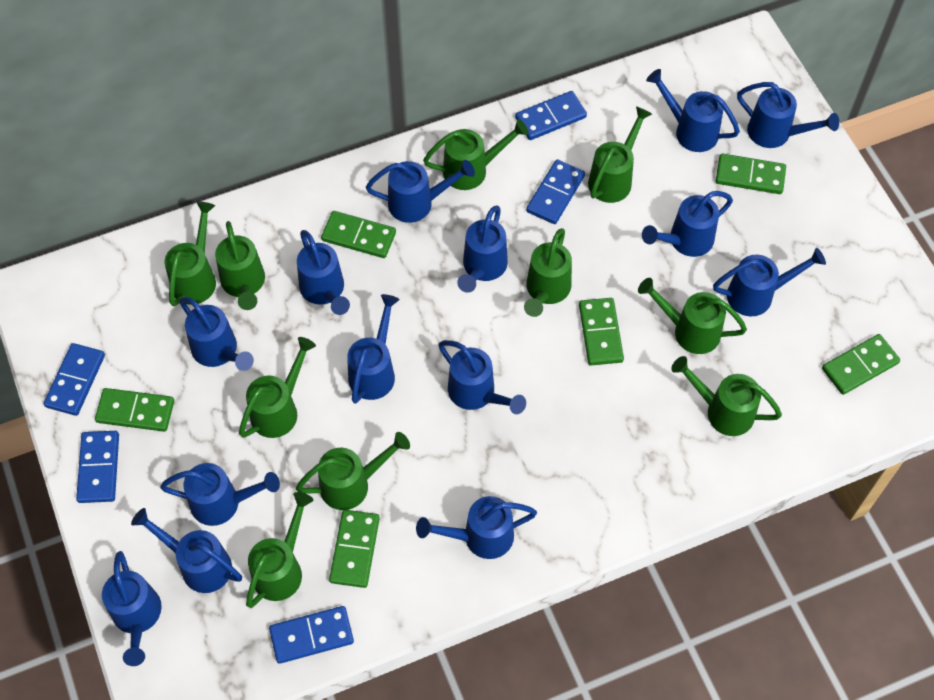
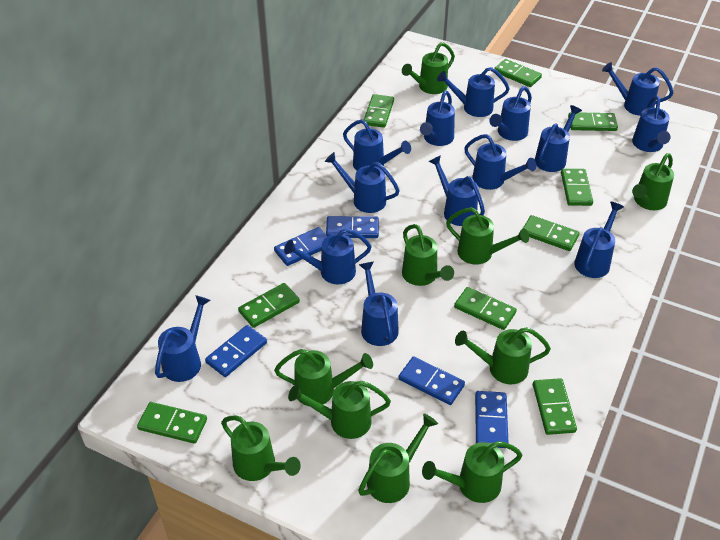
green domino: [95,388,174,432] [321,211,396,258] [329,510,380,588] [579,298,624,365] [716,153,786,194] [822,334,900,395] = 6 -> [137,402,207,444] [238,283,300,328] [364,94,394,128] [454,287,517,330] [494,59,542,87] [523,215,579,251] [533,378,577,435] [561,169,593,206] [568,112,618,131] = 9

